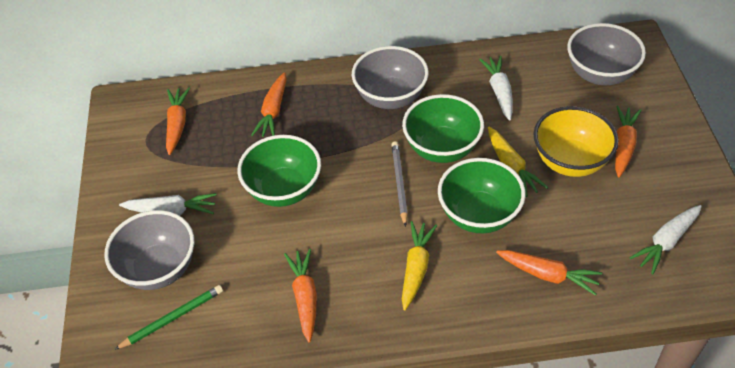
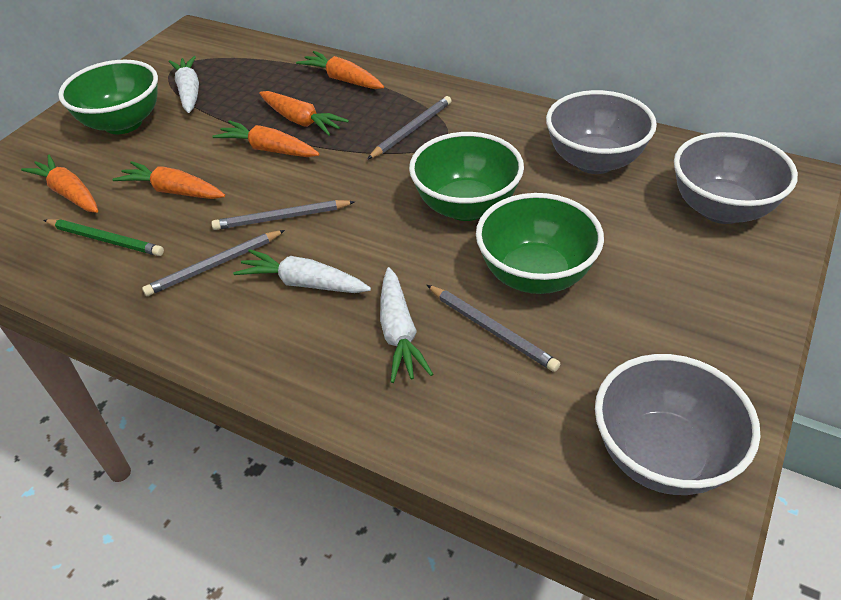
grey pencil: [391,141,408,227] = 1 -> [142,230,285,296] [211,200,355,230] [368,96,452,159] [427,285,560,372] = 4
yellow bowl: [534,106,619,177] = 1 -> none = 0
yellow carrot: [402,221,437,310] [488,127,548,197] = 2 -> none = 0

